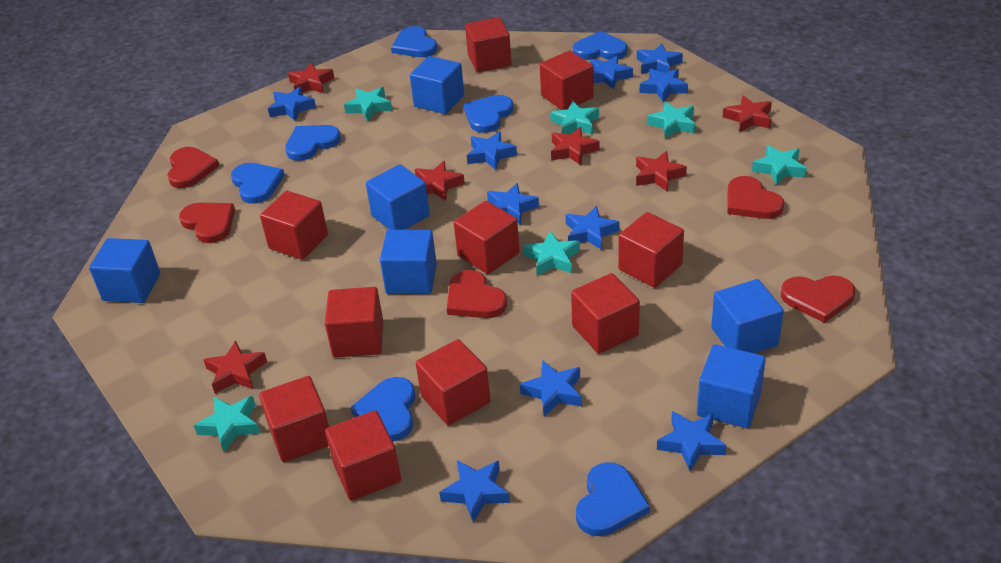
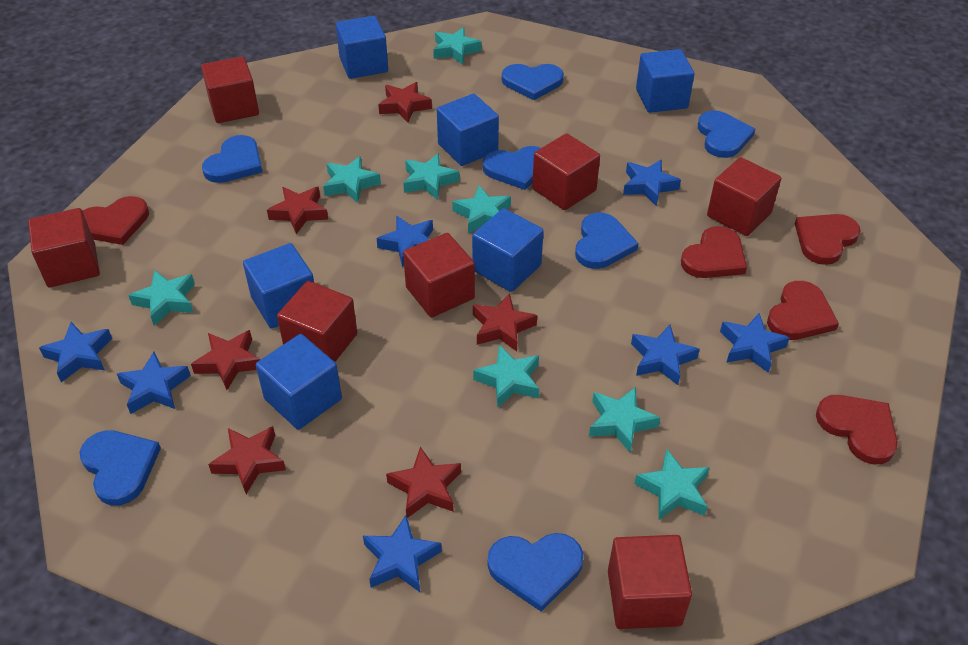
blue star: [268,87,316,121] [439,460,510,523] [467,132,517,170] [487,183,539,225] [520,360,582,417] [566,206,619,250] [590,56,633,89] [637,43,683,74] [640,69,688,103] [657,411,727,472] = 10 -> [39,322,112,382] [117,352,191,414] [363,515,442,592] [376,216,433,267] [623,159,681,206] [631,325,700,385] [720,313,790,373] = 7
red cube: [259,376,329,462] [260,191,328,260] [325,287,383,358] [325,410,401,501] [416,339,490,426] [454,201,520,274] [465,17,512,72] [540,51,594,110] [571,273,640,354] [618,212,684,288] = 10 -> [28,208,100,287] [201,56,259,123] [277,281,357,362] [403,233,475,317] [532,133,600,210] [608,535,692,629] [707,157,781,236] = 7
turquoise star: [194,396,261,452] [344,87,392,121] [523,231,580,276] [550,101,599,134] [647,102,696,139] [752,145,807,186] = 6 -> [128,270,195,326] [323,156,381,203] [403,153,459,200] [433,27,482,65] [452,186,511,233] [473,345,539,408] [589,387,660,453] [634,449,710,520] = 8

